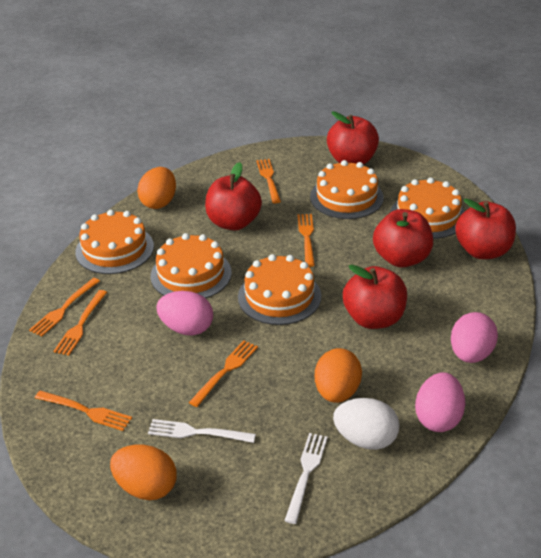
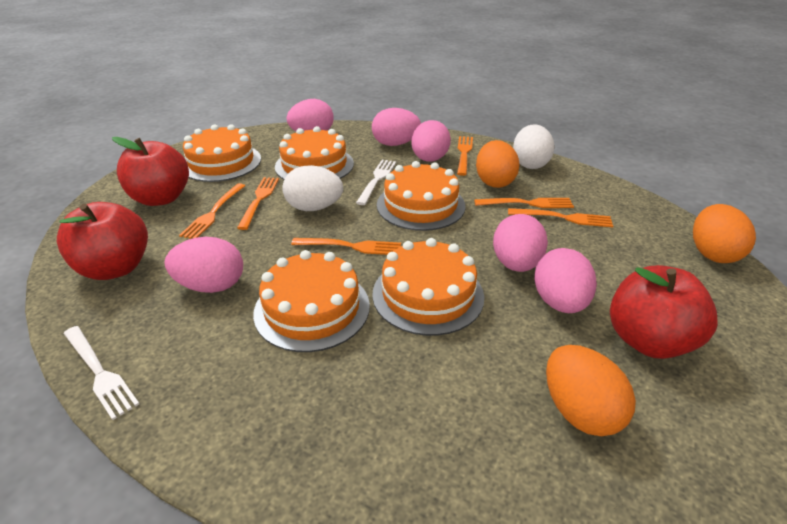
pink egg: [156,291,213,335] [415,372,465,432] [451,312,498,363] = 3 -> [165,237,243,293] [287,99,334,131] [372,108,421,146] [411,120,451,162] [493,214,548,272] [534,248,597,313] = 6
red apple: [205,162,262,230] [327,111,379,165] [343,264,407,329] [373,209,433,268] [455,198,516,259] = 5 -> [57,202,148,280] [112,137,189,206] [610,265,718,359] = 3
white egg: [333,398,400,450] = 1 -> [282,165,343,211] [513,124,555,169] = 2

